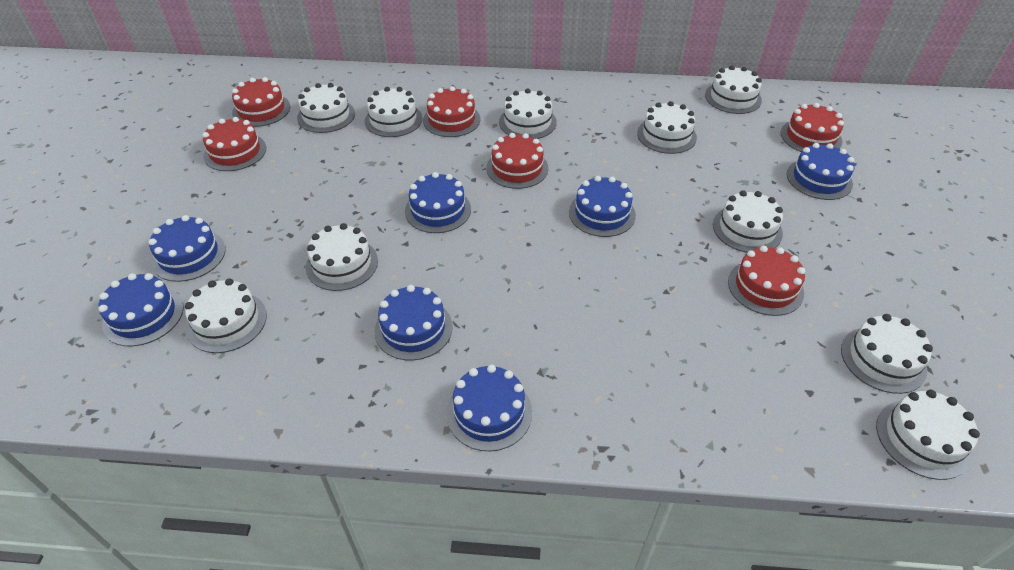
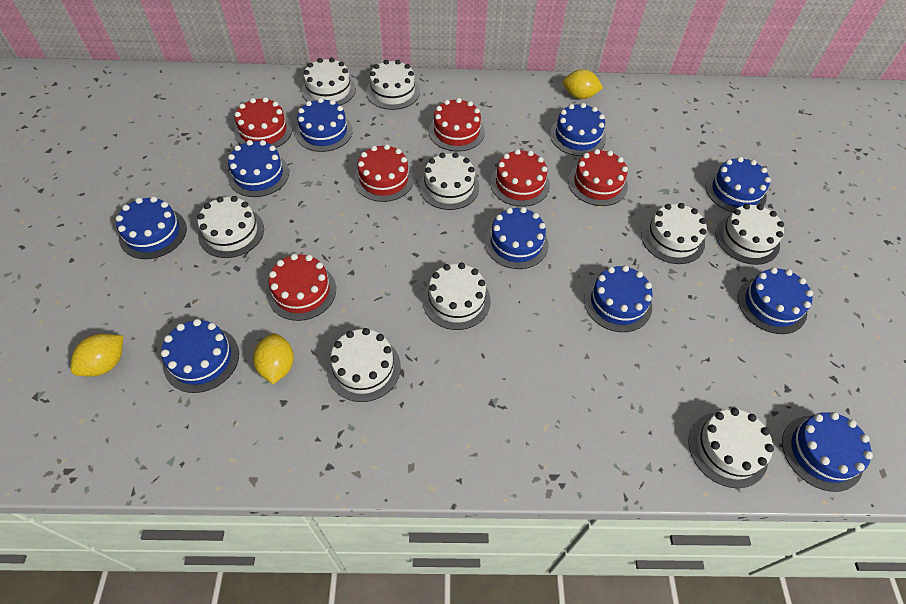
blue cake: [98,273,184,346] [148,215,226,282] [374,285,453,360] [405,172,471,233] [446,365,532,451] [569,176,636,237] [787,143,855,200] = 7 -> [116,196,187,259] [161,319,239,393] [228,140,289,197] [295,98,353,152] [485,207,549,269] [550,103,606,156] [584,265,653,332] [706,157,771,212] [738,267,813,334] [782,412,873,492] = 10
white cake: [185,279,267,353] [297,83,355,133] [306,223,378,291] [365,87,422,137] [499,89,557,139] [637,101,697,154] [705,66,762,114] [713,190,783,253] [841,314,933,394] [876,390,980,480] = 10 -> [197,196,264,258] [302,58,356,106] [327,328,401,402] [366,60,420,110] [419,152,479,210] [422,263,491,330] [641,203,707,264] [688,408,774,488] [715,204,784,265] = 9
yellow lemon: none = 0 -> [70,334,123,377] [253,333,294,384] [563,69,603,99] = 3

